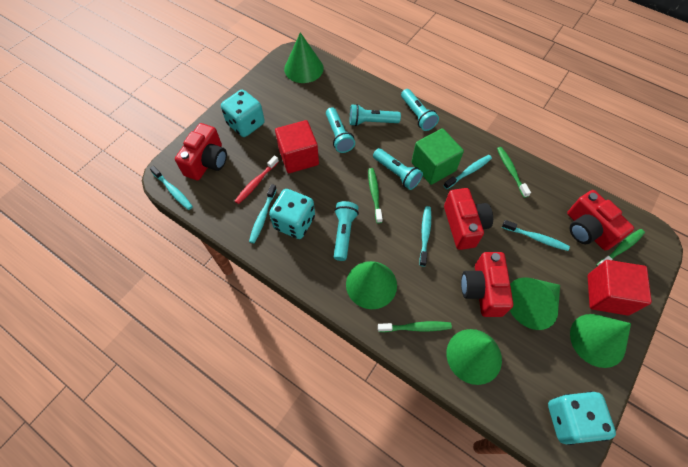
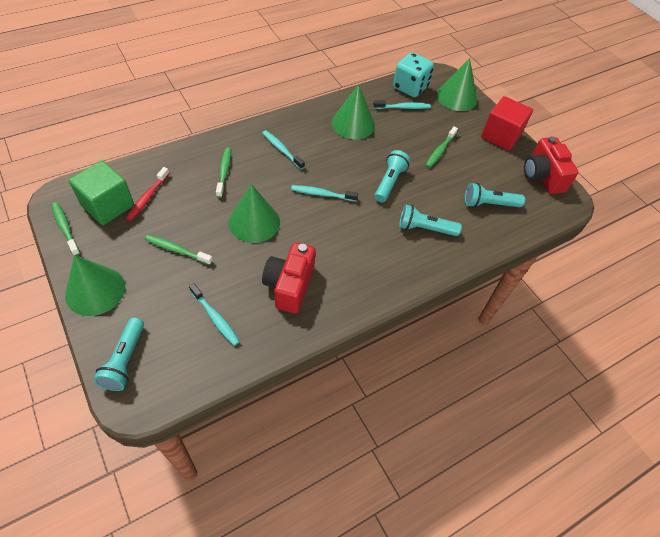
green cone: [284,32,324,83] [346,261,397,309] [446,329,502,385] [510,277,560,330] [570,314,631,368] = 5 -> [65,255,125,316] [229,184,280,243] [332,84,375,140] [437,58,477,111] = 4
red camera: [175,123,227,180] [444,188,493,250] [461,252,513,317] [567,190,634,251] = 4 -> [262,242,316,314] [524,136,579,194] = 2
red cube: [275,120,319,173] [588,260,652,316] = 2 -> [481,96,533,151] = 1
turquoise dice: [221,90,265,137] [269,189,315,239] [548,391,616,445] = 3 -> [393,52,434,97] = 1
turquoise flashlight: [326,107,355,153] [334,201,359,261] [350,104,401,126] [373,148,423,190] [401,89,439,131] = 5 -> [94,317,144,391] [374,150,410,202] [399,204,462,236] [465,183,525,208] = 4
turquoise toothbrush: [150,166,193,210] [249,184,277,243] [419,206,431,267] [444,155,492,189] [502,220,570,251] = 5 -> [189,283,240,346] [262,130,305,170] [291,185,358,202] [373,100,431,109] = 4

